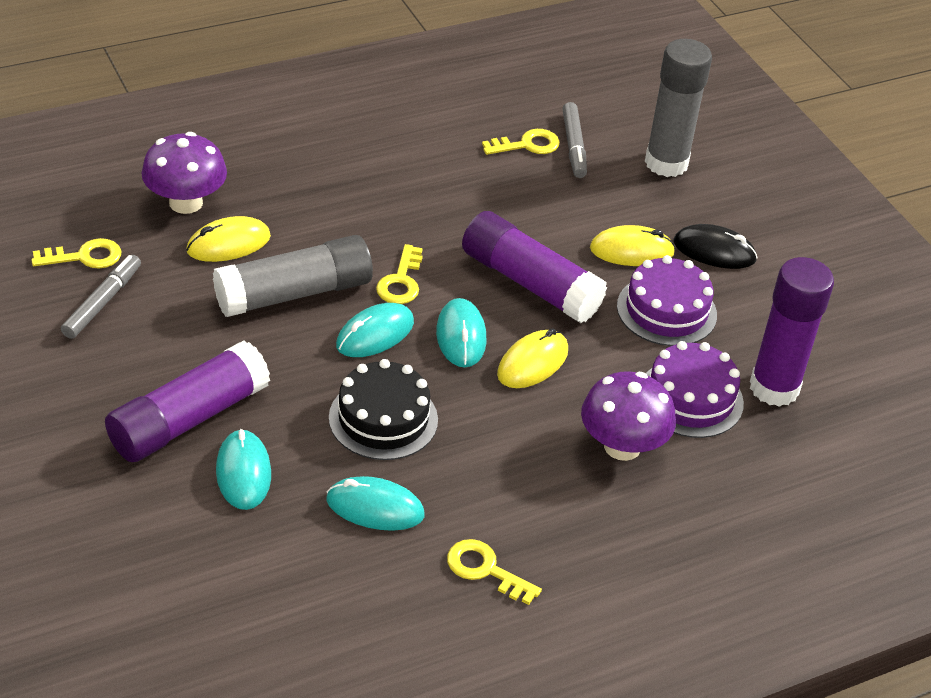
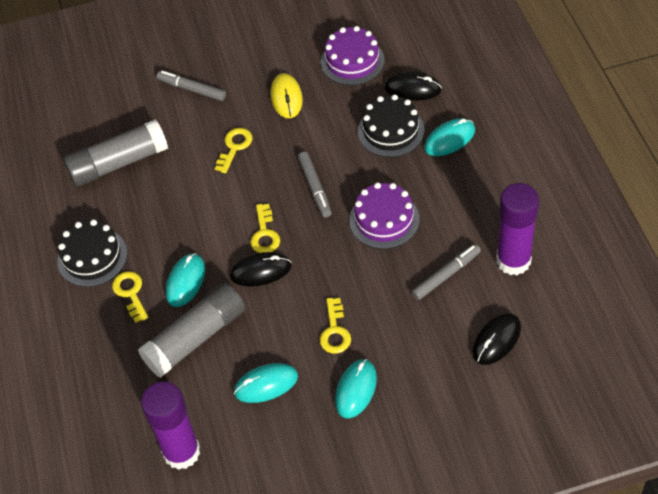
black cake: [329,359,438,460] = 1 -> [57,219,127,287] [358,94,424,157] = 2
black mouse: [674,224,758,269] = 1 -> [230,252,291,286] [385,72,442,100] [473,313,521,365] = 3
grey marker: [61,255,141,339] [562,102,587,178] = 2 -> [157,71,226,101] [298,152,332,218] [412,244,481,300] = 3
purple glue stick: [105,340,270,462] [462,211,607,323] [750,257,834,407] = 3 -> [141,381,200,470] [496,183,539,275] = 2
purple mushroom: [142,132,227,214] [581,371,676,461] = 2 -> none = 0
yellow mouse: [186,216,271,262] [497,328,568,388] [590,225,676,266] = 3 -> [271,73,303,118] = 1

